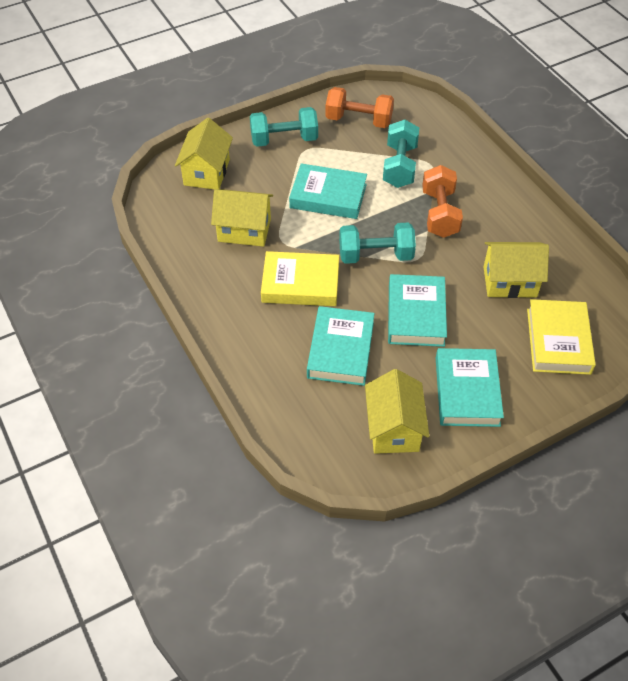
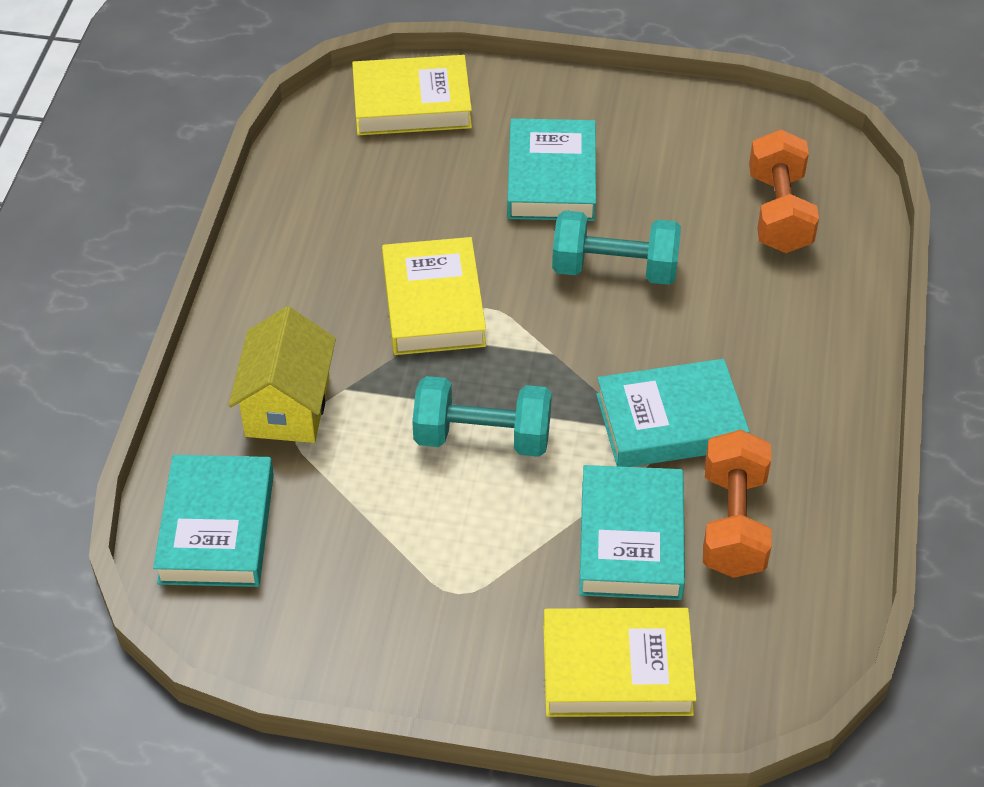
turquoise dumbbell: [250,107,318,147] [339,222,416,264] [383,120,419,188] = 3 -> [412,376,552,457] [552,210,681,285] = 2
yellow book: [261,251,339,306] [527,299,596,375] = 2 -> [352,55,472,135] [382,237,486,355] [543,608,697,717] = 3
yellow house: [175,118,233,190] [211,189,273,247] [365,369,429,454] [484,242,549,298] = 4 -> [228,306,336,443] = 1

